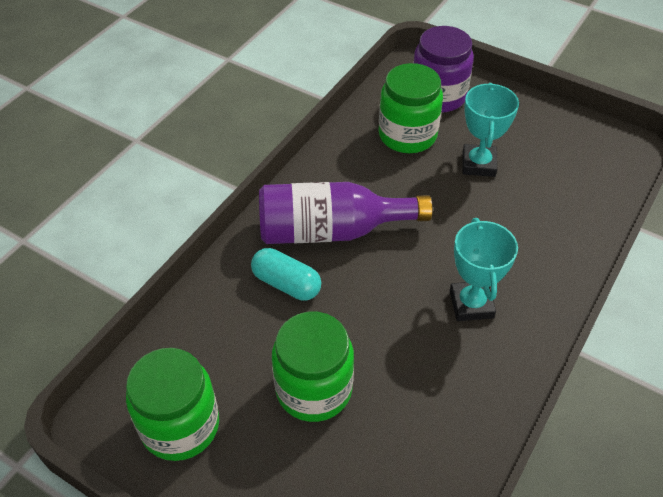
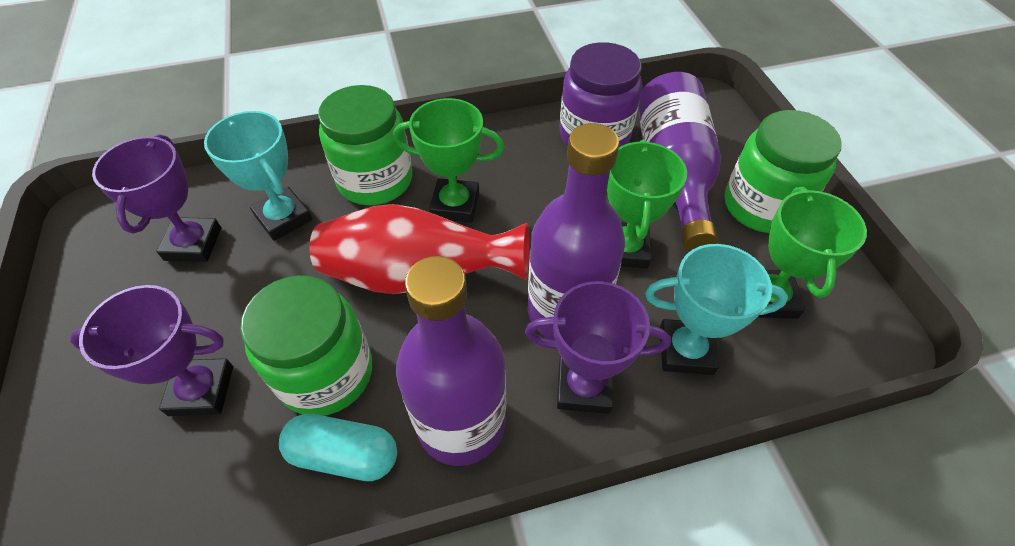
green trophy: none = 0 -> [393,98,504,223] [607,140,687,269] [757,187,867,319] = 3
purple bottle: [259,182,432,244] = 1 -> [396,256,506,466] [527,123,625,340] [638,72,721,252] = 3
purple trophy: none = 0 -> [69,285,233,416] [92,134,221,262] [525,281,671,414] = 3
red vase: none = 0 -> [309,204,529,294] = 1

